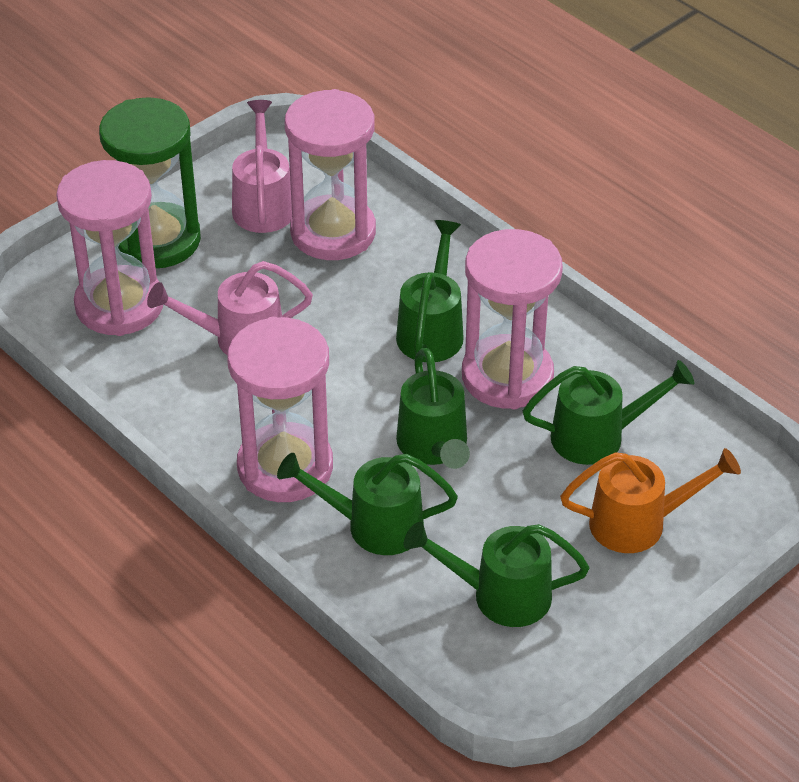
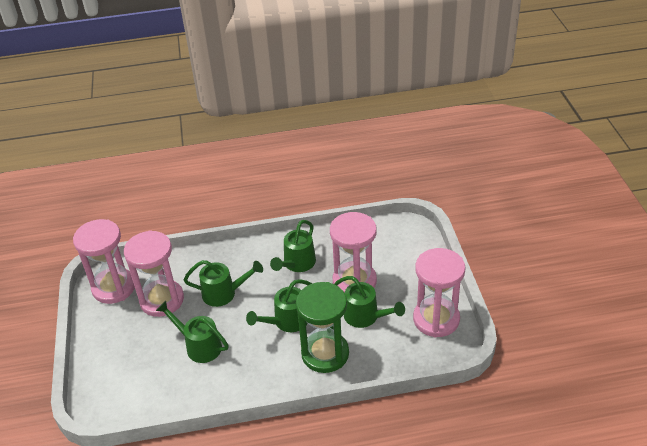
orange watering can: [560,448,741,553] = 1 -> none = 0
pink watering can: [147,261,313,356] [232,100,292,233] = 2 -> none = 0

